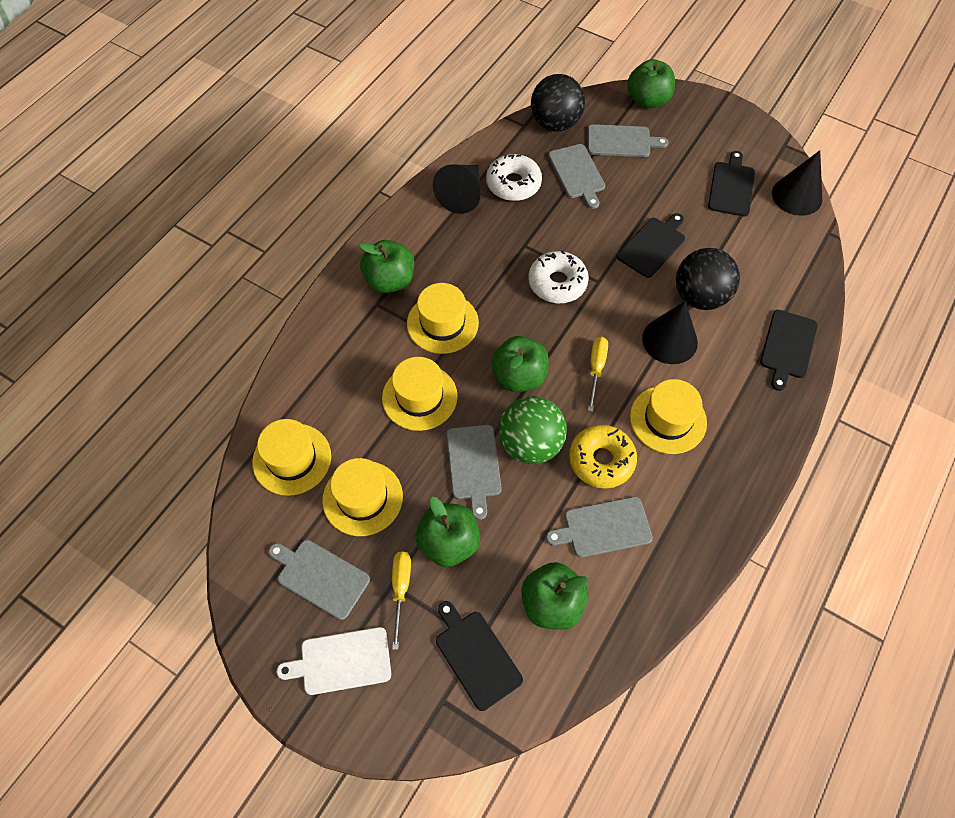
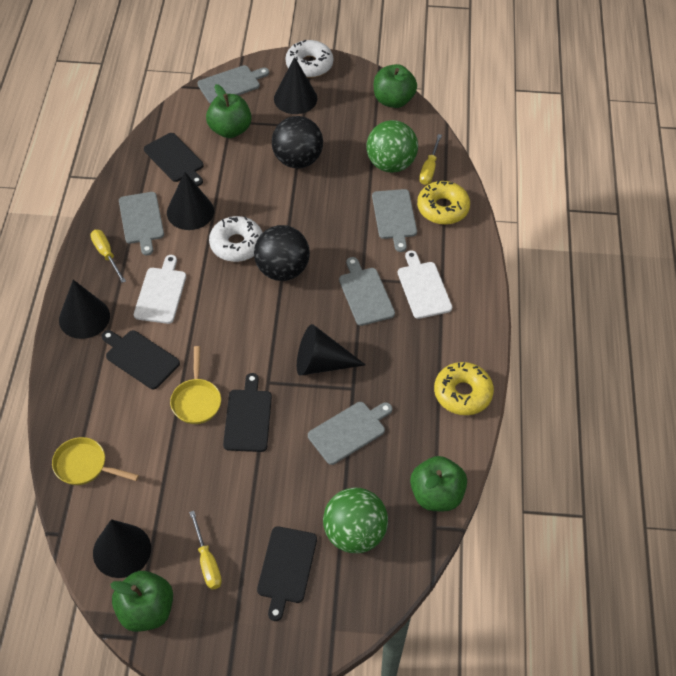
black cone: [433,164,481,214] [642,301,698,364] [772,150,822,216] = 3 -> [59,280,110,339] [93,519,151,578] [167,172,214,230] [274,57,317,114] [297,324,366,376] = 5
green apple: [359,240,414,293] [416,497,480,567] [491,336,549,392] [521,562,589,630] [627,59,675,109] = 5 -> [110,571,173,632] [206,84,252,138] [374,64,417,108] [410,456,467,511] = 4
green ball: [499,396,567,464] = 1 -> [323,488,388,553] [366,120,418,173] = 2
white cutting board: [277,627,391,695] = 1 -> [134,255,186,324] [398,250,452,319] = 2
yellow donut: [569,425,637,489] = 1 -> [417,180,470,225] [434,362,494,415] = 2
yellow hat: [252,419,331,496] [322,458,403,536] [382,357,458,431] [407,283,479,354] [630,379,707,454] = 5 -> none = 0
yellow pan: none = 0 -> [52,437,139,485] [170,346,221,424] = 2
yellow screwdriver: [392,552,411,650] [588,337,608,412] = 2 -> [90,230,126,283] [189,511,222,589] [419,134,442,185] = 3

